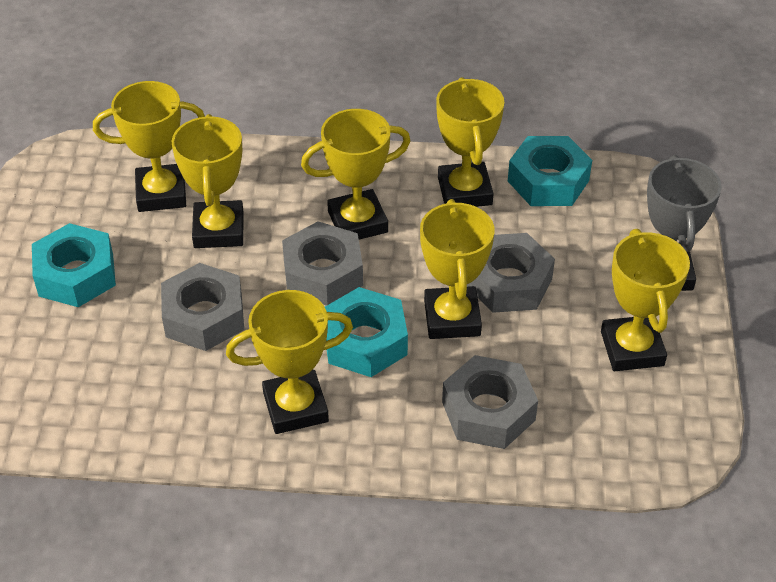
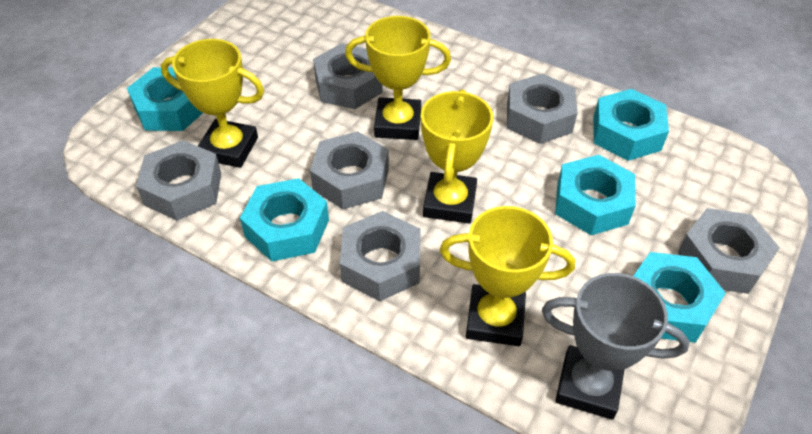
grey nut: [161,263,244,351] [282,221,363,306] [442,355,538,449] [467,233,555,313] = 4 -> [136,140,221,221] [310,131,389,209] [313,44,383,109] [340,211,420,301] [507,74,577,144] [677,208,780,294] = 6
turquoise nut: [32,223,116,307] [325,287,408,377] [508,136,592,206] = 3 -> [127,67,203,131] [240,178,329,262] [555,155,636,235] [593,89,669,161] [633,252,726,343] = 5
yellow trophy: [93,81,205,212] [172,114,244,248] [226,290,353,434] [301,109,410,240] [420,199,495,339] [436,77,504,207] [601,229,690,371] = 7 -> [161,39,264,168] [345,16,451,140] [421,89,493,223] [440,206,575,346] = 4

